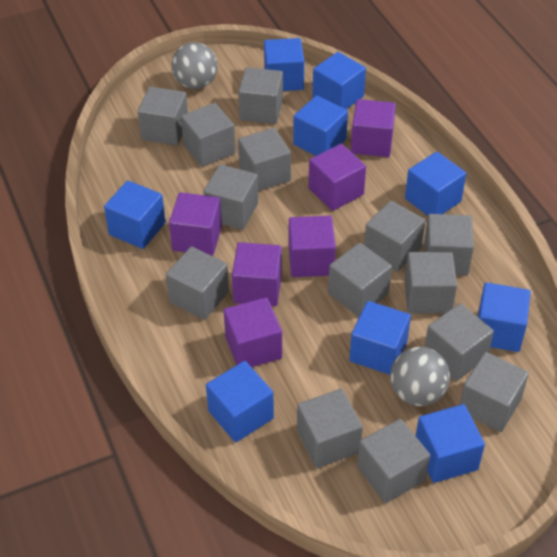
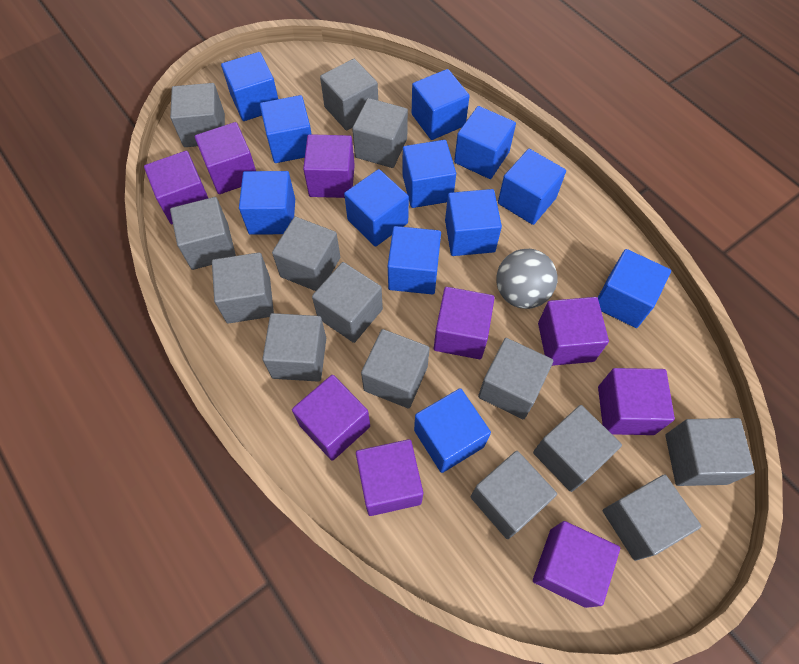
blue cube: [104,180,166,249] [206,361,274,442] [264,38,304,91] [293,95,348,156] [313,52,366,109] [349,301,411,375] [405,152,466,216] [416,404,485,483] [478,282,531,352] = 9 -> [221,52,278,121] [239,171,295,235] [260,95,312,163] [344,169,409,247] [388,226,441,294] [403,140,456,208] [412,69,470,140] [414,388,491,473] [445,189,502,256] [454,106,516,179] [498,149,566,225] [598,249,671,328] = 12
grey ball: [171,42,218,89] [390,347,450,406] = 2 -> [496,249,557,309] = 1
purple cube: [169,192,222,256] [224,297,282,367] [232,242,282,306] [289,216,336,277] [308,144,366,211] [351,99,396,157] = 6 -> [144,151,208,224] [195,122,256,194] [292,375,370,461] [303,134,355,198] [356,439,423,516] [434,287,495,359] [533,521,620,608] [538,297,609,366] [598,368,675,435] = 9

